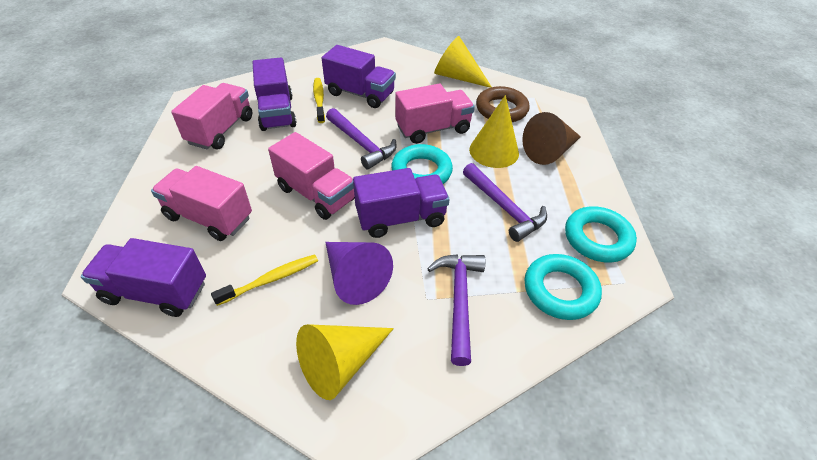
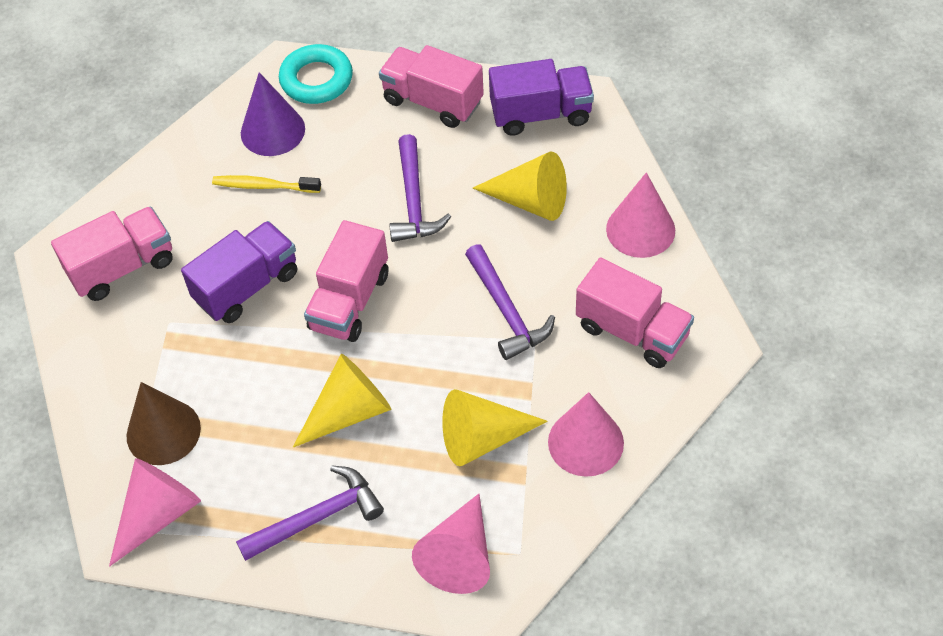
brown ring: [476,86,530,122] = 1 -> none = 0
pink cone: none = 0 -> [109,458,201,566] [412,494,490,594] [548,392,624,477] [606,172,675,258] = 4
purple truck: [81,238,206,317] [253,58,297,131] [322,45,396,108] [353,168,450,238] = 4 -> [181,221,297,323] [489,59,594,136] = 2
turquoise ring: [391,144,453,184] [524,254,602,320] [565,207,637,263] = 3 -> [279,44,353,104] = 1
yellow toothbrush: [211,254,318,306] [313,78,325,123] = 2 -> [212,175,321,193] = 1

